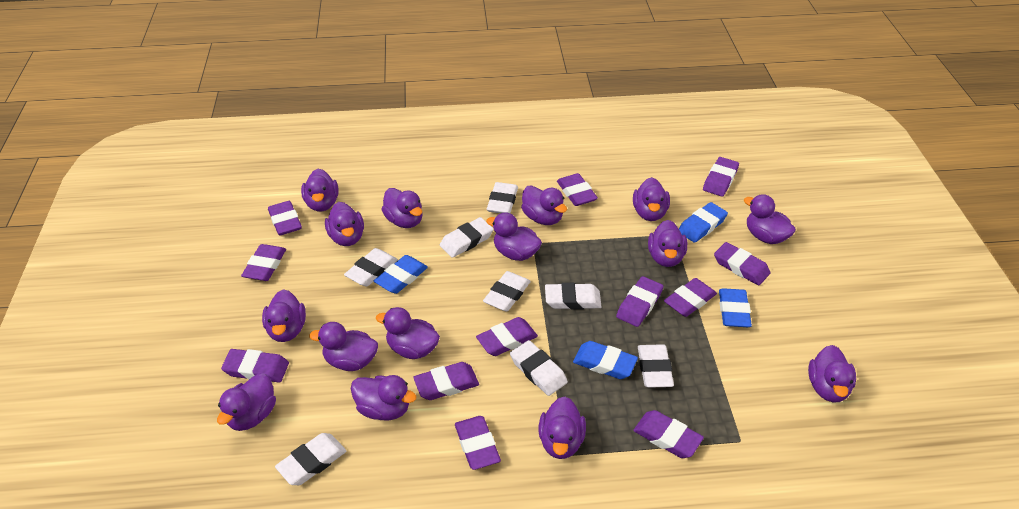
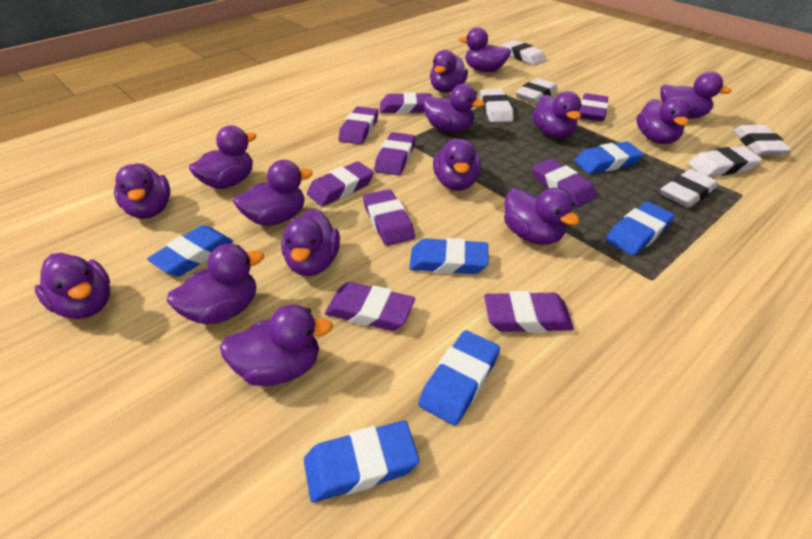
blue eraser: [374,255,428,294] [573,341,638,379] [679,202,728,243] [719,288,752,327] = 4 -> [147,225,233,276] [304,421,419,502] [409,238,489,274] [418,330,500,426] [574,141,643,174] [606,202,675,256] = 6
purple eraser: [221,349,289,382] [241,244,286,281] [268,201,302,236] [413,362,479,400] [455,416,501,470] [476,317,538,356] [557,173,598,206] [616,276,663,327] [633,410,704,458] [664,278,717,317] [703,157,739,197] [714,242,771,285] = 12 -> [307,161,374,206] [325,282,415,331] [338,106,379,144] [363,189,415,246] [374,132,415,175] [380,92,432,114] [484,291,574,333] [532,159,597,207] [580,93,608,122] = 9
white eraser: [275,433,346,485] [344,248,398,286] [440,217,494,258] [483,271,531,312] [487,182,518,213] [510,340,568,396] [545,283,602,310] [638,344,674,388] = 8 -> [480,89,514,123] [503,40,546,65] [515,78,558,104] [661,169,718,208] [688,146,762,177] [733,125,791,155] = 6

